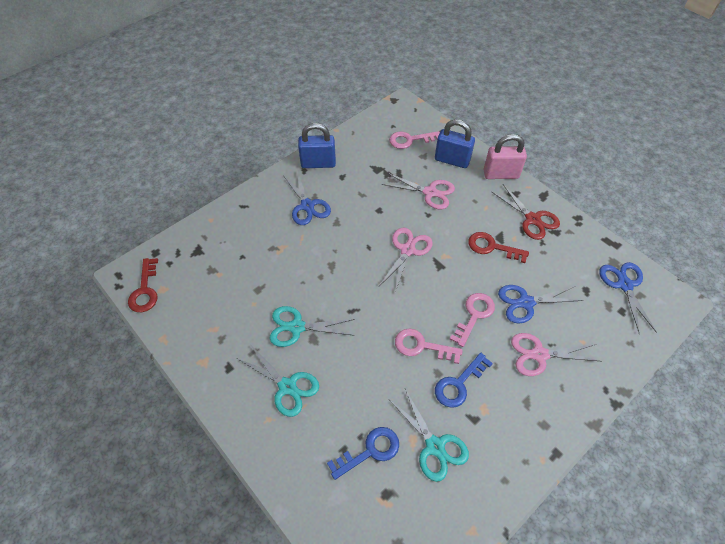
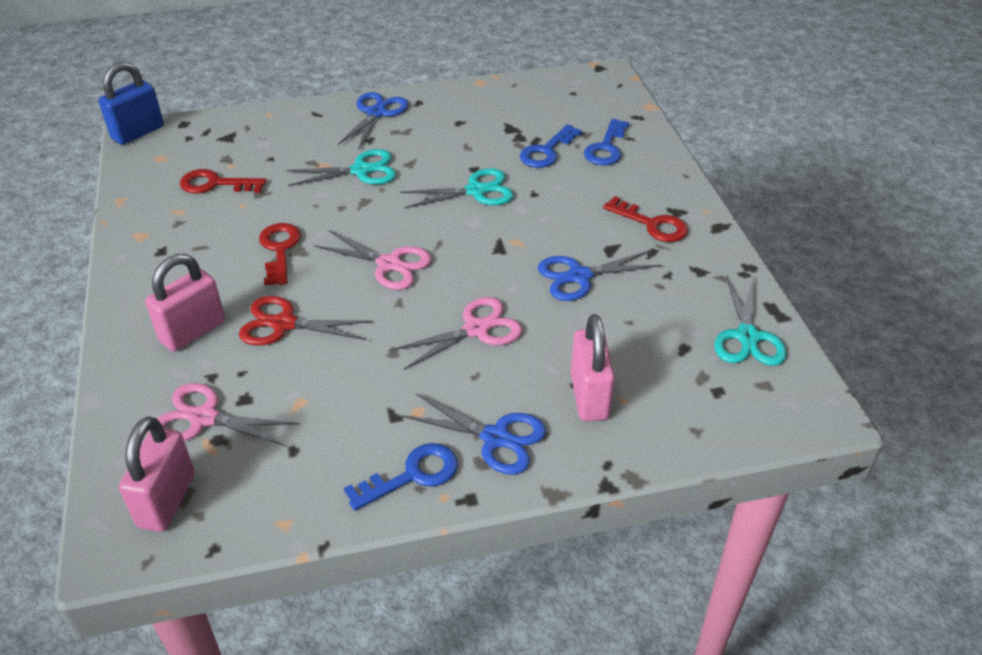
blue key: [327,427,399,480] [435,353,493,408] = 2 -> [344,443,458,511] [520,124,582,168] [584,119,629,165] = 3
blue padlock: [298,123,336,168] [435,119,475,168] = 2 -> [98,62,164,145] = 1
pink key: [389,131,440,149] [395,328,463,364] [450,293,495,347] = 3 -> none = 0
pink padlock: [484,134,527,179] = 1 -> [119,416,195,532] [145,254,225,352] [571,314,615,421] = 3
red key: [128,258,158,312] [468,232,529,263] = 2 -> [180,169,266,194] [259,223,301,285] [603,196,688,242] = 3

